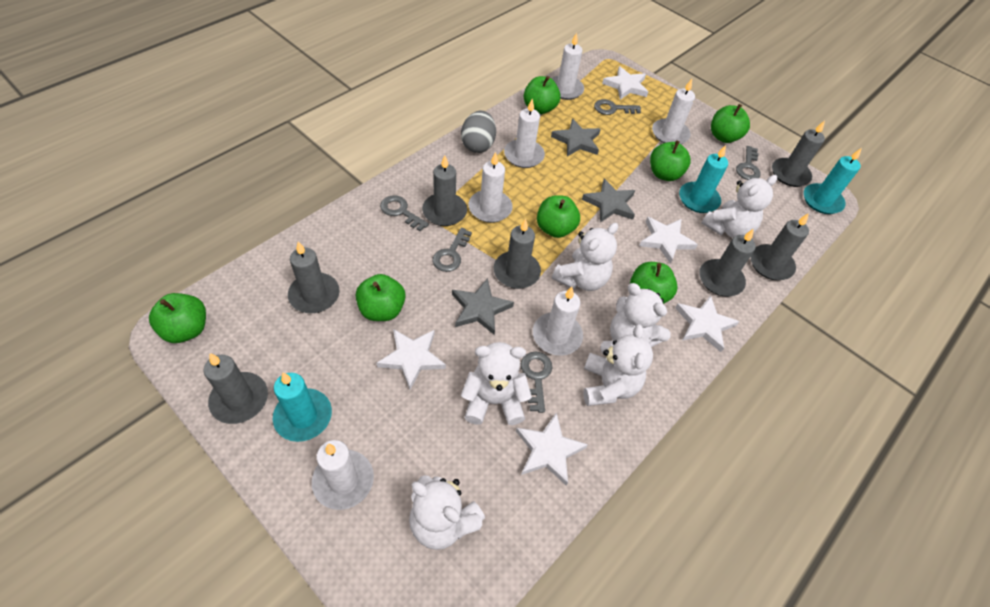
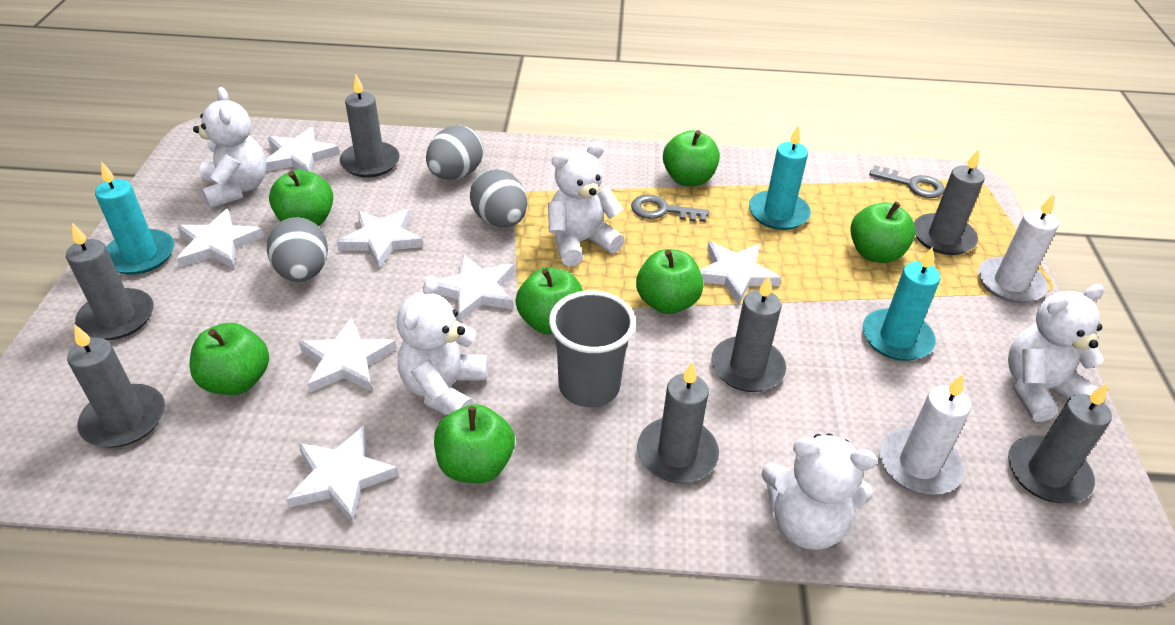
grey cup: none = 0 -> [549,290,636,407] = 1
grey egg: [461,111,496,153] = 1 -> [267,217,328,282] [426,125,483,180] [470,169,527,228] = 3
grey key: [380,195,429,231] [432,228,472,272] [521,352,552,413] [594,99,641,115] [736,146,760,180] = 5 -> [631,194,709,222] [869,165,945,198] = 2
grey star: [452,278,514,335] [551,118,601,156] [582,179,635,223] = 3 -> none = 0
white candle: [312,440,374,510] [468,152,513,223] [504,99,545,168] [533,287,583,356] [551,33,584,100] [652,79,695,144] = 6 -> [879,374,971,495] [978,194,1059,303] = 2
white star: [377,329,446,390] [516,412,588,486] [602,66,648,100] [639,217,698,264] [675,295,740,352] = 5 -> [177,209,264,268] [266,127,340,172] [286,426,399,523] [299,317,397,393] [337,209,423,268] [436,254,514,322] [700,242,781,305] = 7
white teddy bear: [409,475,485,550] [461,342,532,425] [552,223,618,291] [583,324,653,406] [610,283,671,347] [702,175,777,238] = 6 -> [193,87,266,208] [397,275,488,416] [548,142,624,267] [761,433,877,550] [1008,284,1104,422] = 5

